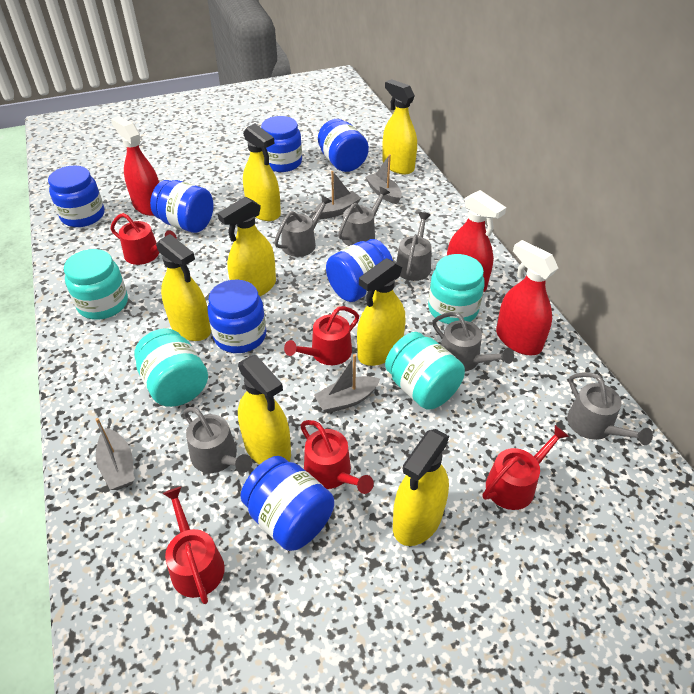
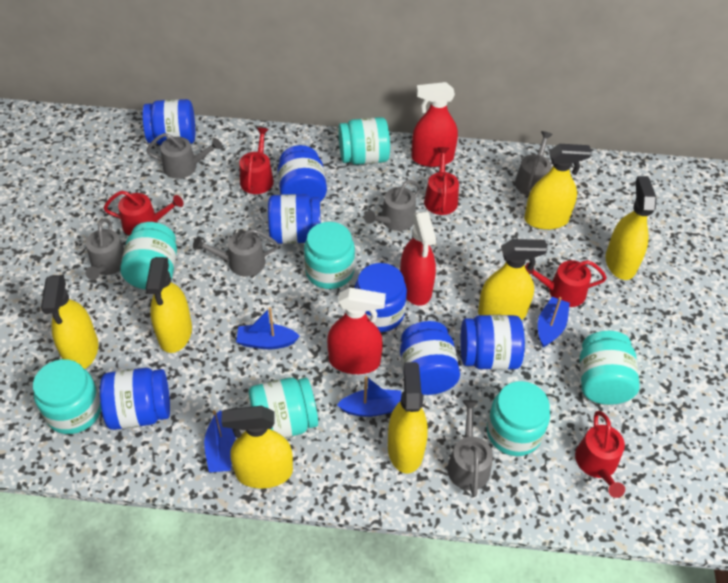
blue boat: none = 0 -> [204,410,236,472] [236,307,300,350] [337,376,402,417] [538,297,570,347] = 4
grey boat: [95,418,134,490] [314,171,361,219] [314,354,380,413] [366,154,402,204] = 4 -> none = 0
turquoise jar: [64,249,128,320] [134,329,208,407] [385,332,465,410] [428,254,485,324] = 4 -> [33,359,101,434] [120,222,177,290] [249,377,318,438] [304,222,355,289] [338,117,390,165] [487,381,550,456] [580,331,640,405] = 7

